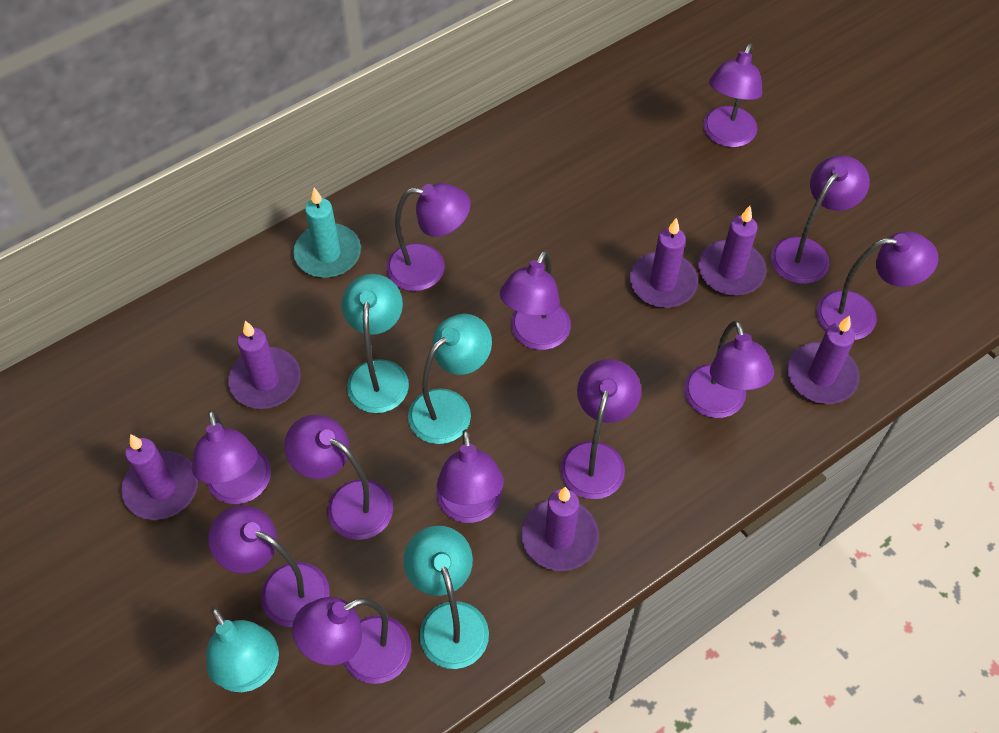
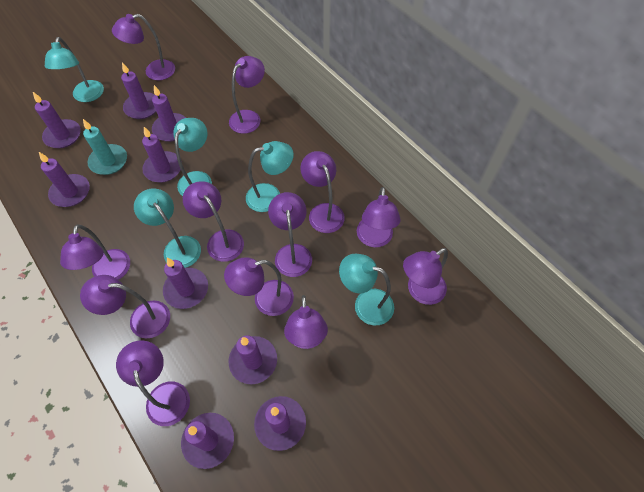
purple candle: [121,434,198,520] [228,321,301,409] [521,487,599,571] [630,218,698,308] [698,206,766,295] [787,316,859,404] = 6 -> [33,92,81,148] [39,152,90,207] [121,62,156,119] [142,127,182,183] [152,85,186,142] [163,258,208,309] [181,413,234,469] [228,335,277,384] [254,396,306,451] = 9
turquoise lamp: [206,606,279,692] [341,274,409,413] [404,526,489,669] [408,314,492,444] = 4 -> [45,37,104,102] [134,189,201,268] [173,118,212,196] [246,141,294,212] [339,254,394,325] = 5

